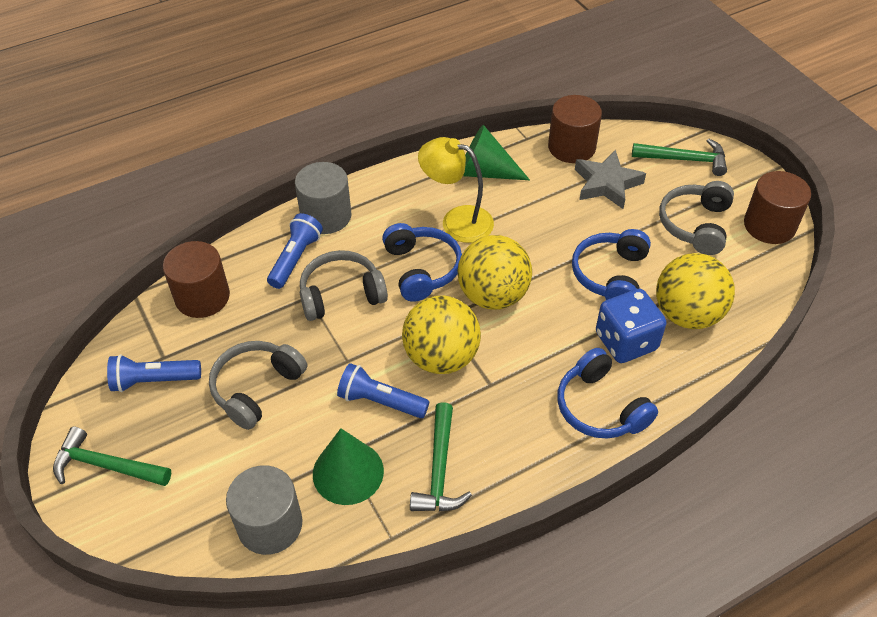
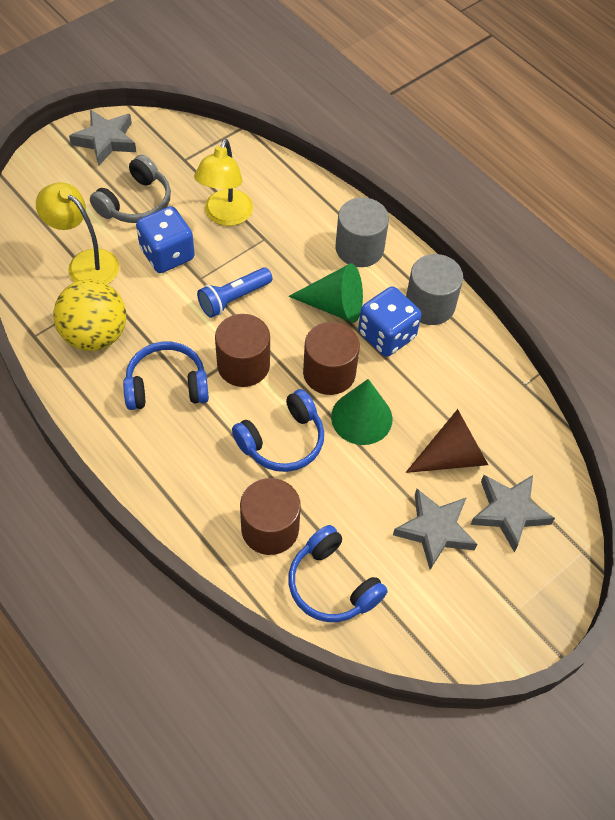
blue dice: [596,289,666,363] = 1 -> [136,206,195,273] [358,286,421,357] = 2
blue flashlight: [107,354,201,392] [267,213,323,289] [337,363,429,418] = 3 -> [197,267,272,318] = 1
brown cone: none = 0 -> [405,409,488,473] = 1
green hammer: [53,427,171,486] [410,402,472,511] [632,139,727,176] = 3 -> none = 0
grey headphones: [209,341,307,430] [300,250,388,321] [659,181,734,255] = 3 -> [90,155,171,223] = 1
grey star: [575,150,646,209] = 1 -> [69,109,136,166] [393,489,477,570] [470,475,555,552] = 3
yellow ball: [402,296,481,374] [457,235,532,310] [656,253,735,329] = 3 -> [53,279,126,351] = 1
yellow lamp: [418,137,494,243] = 1 -> [36,182,119,284] [194,139,253,226] = 2

